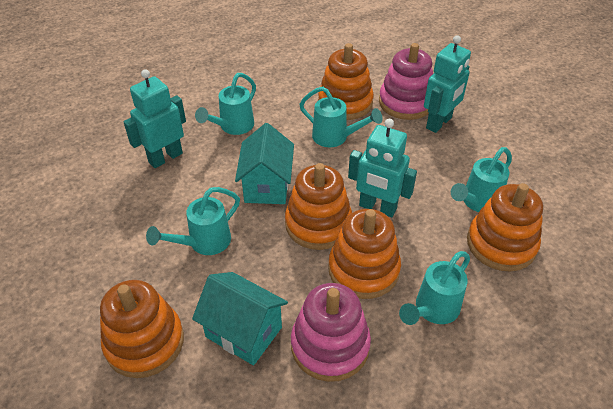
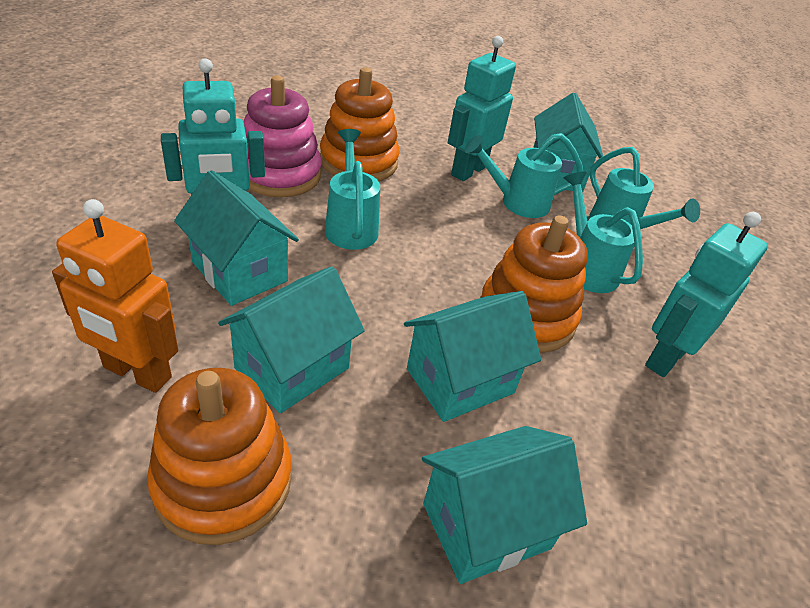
orange robot: none = 0 -> [52,199,178,393] = 1
orange stacking toy: [100,280,184,378] [285,163,352,250] [318,43,374,120] [328,209,401,299] [467,183,543,272] = 5 -> [147,368,292,545] [320,67,400,181] [480,216,588,353] = 3
pink stacking toy: [291,283,371,382] [379,43,433,120] = 2 -> [244,75,322,197] = 1
turquoise house: [192,272,288,366] [235,123,294,204] = 2 -> [174,170,299,306] [218,266,365,413] [404,291,541,422] [422,426,587,584] [533,92,603,192] = 5
turquoise watering can: [146,187,240,255] [195,73,256,135] [299,87,382,147] [399,251,470,325] [451,147,512,212] = 5 -> [325,129,380,250] [465,133,583,218] [564,171,643,293] [589,147,700,229] = 4

